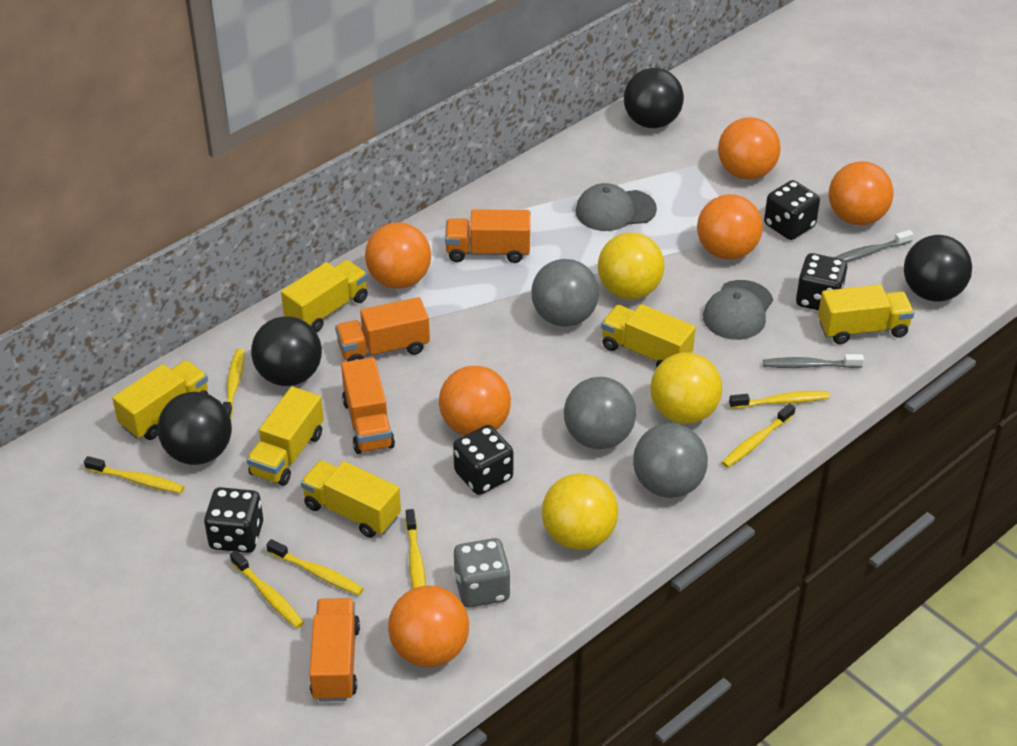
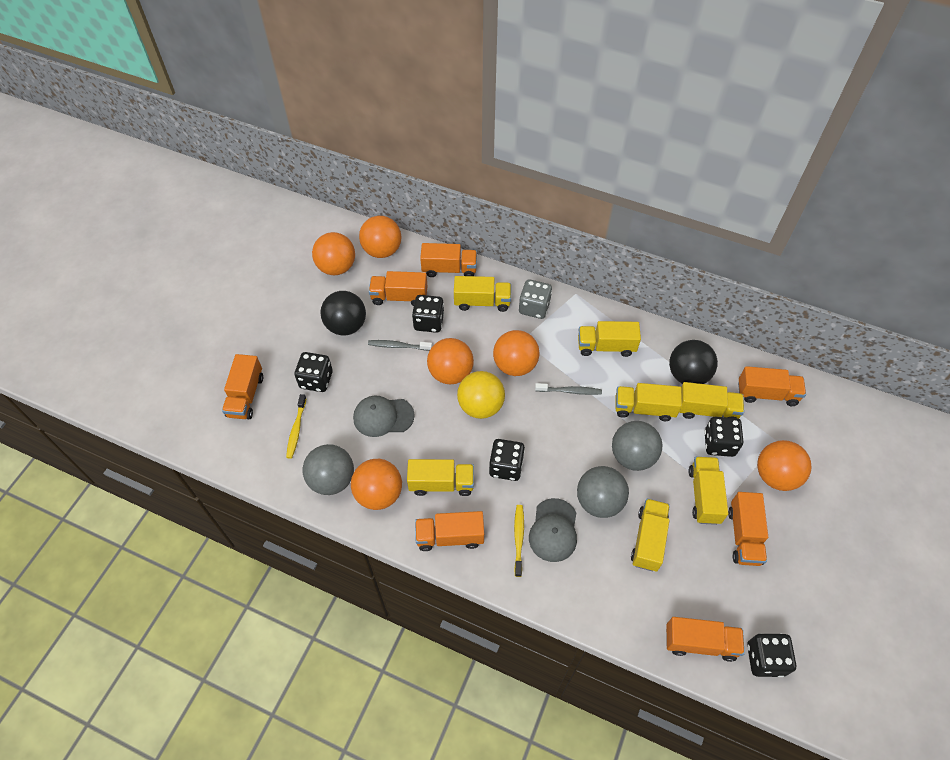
black ball: [158,392,232,465] [251,316,322,386] [624,68,684,128] [904,235,972,302] = 4 -> [320,291,366,335] [669,340,718,384] = 2
black dice: [204,487,263,553] [453,425,513,495] [764,180,820,240] [796,253,847,310] = 4 -> [294,352,333,392] [412,295,444,333] [489,439,525,481] [704,417,744,457] [747,633,796,677] = 5
orange truck: [309,598,360,702] [335,297,430,361] [341,357,395,454] [445,209,530,263] = 4 -> [222,354,263,419] [369,271,427,306] [415,511,484,551] [420,243,477,277] [666,617,745,662] [728,492,768,566] [738,366,806,406] = 7
yellow ball: [542,474,618,550] [598,233,664,299] [650,352,722,424] = 3 -> [457,371,505,419] = 1
yellow toothbrush: [84,456,184,493] [223,349,245,419] [230,550,304,628] [266,539,364,595] [406,509,426,589] [722,403,795,468] [729,391,830,409] = 7 -> [286,394,307,459] [514,505,524,577] = 2
yellow truck: [112,360,208,440] [247,387,324,486] [281,260,368,332] [301,460,401,538] [601,304,696,367] [818,284,914,344] = 6 -> [407,459,474,496] [454,276,511,312] [578,321,641,357] [615,383,682,421] [631,499,670,571] [679,382,744,419] [688,457,728,525] = 7

